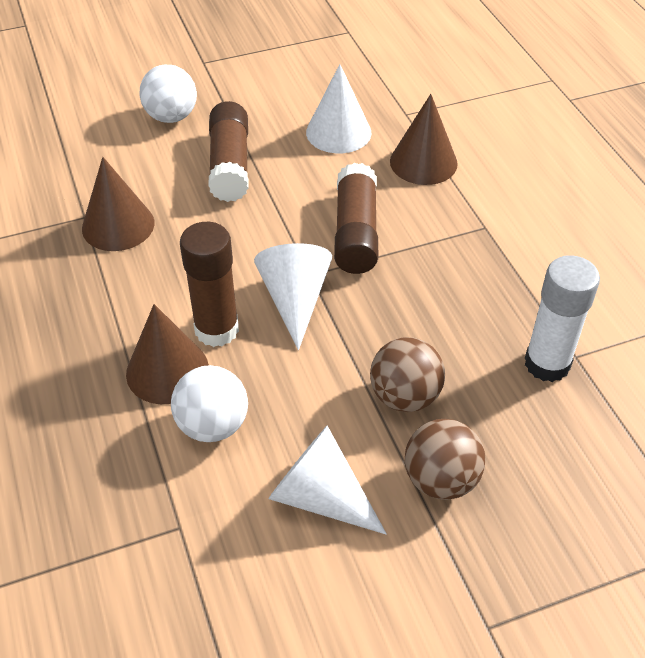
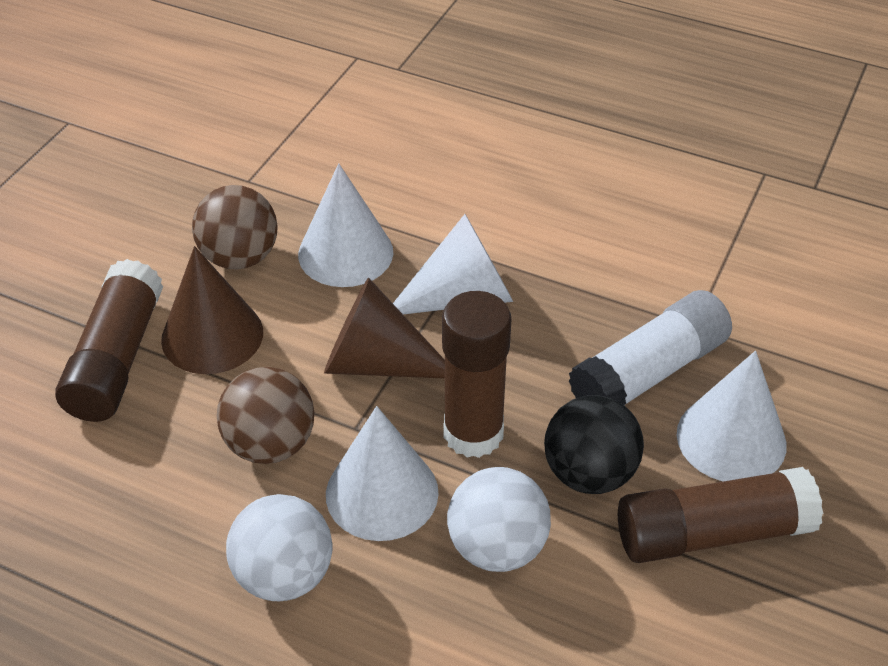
black ball: none = 0 -> [544,395,644,494] = 1
brown cone: [82,157,154,251] [126,304,209,404] [390,94,458,185] = 3 -> [161,246,263,374] [324,278,445,379] = 2
white cone: [254,243,332,350] [268,426,387,535] [306,64,371,153] = 3 -> [298,163,393,287] [326,406,439,541] [393,214,513,314] [677,351,787,482] = 4

